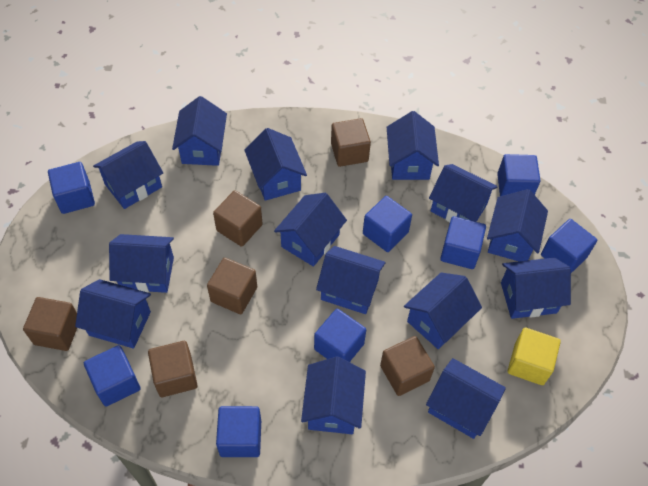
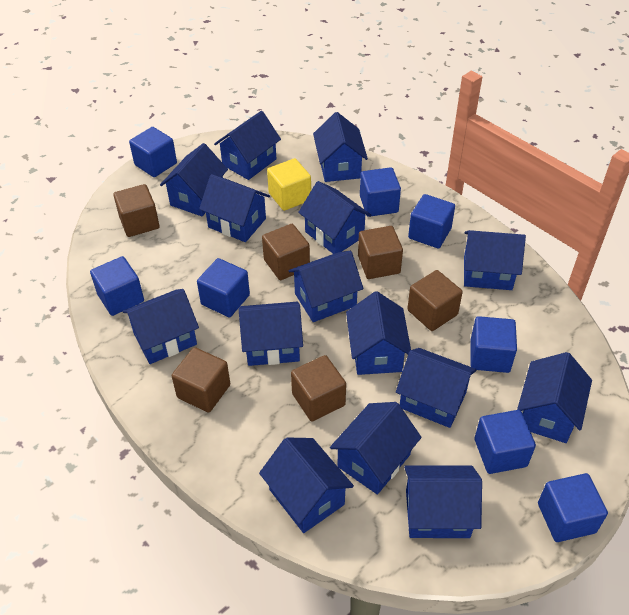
blue house: [75,279,151,349] [93,141,163,209] [109,234,174,293] [172,96,227,166] [244,128,307,201] [274,193,347,267] [301,356,366,434] [316,246,386,314] [387,111,439,180] [404,272,482,349] [426,358,506,439] [429,164,498,222] [487,189,548,261] [501,258,571,319] = 14 -> [123,289,199,364] [160,143,228,216] [199,174,270,242] [214,111,281,180] [239,302,303,366] [259,437,354,533] [289,251,364,322] [298,181,371,254] [313,112,368,182] [330,402,422,495] [346,291,411,375] [396,348,477,428] [404,466,482,538] [464,230,526,290] [517,352,592,443] = 15

